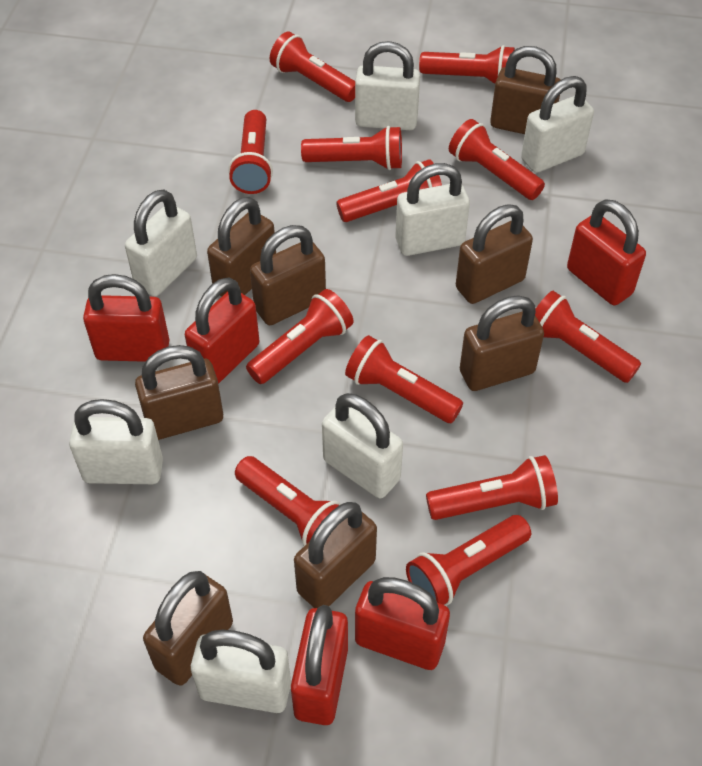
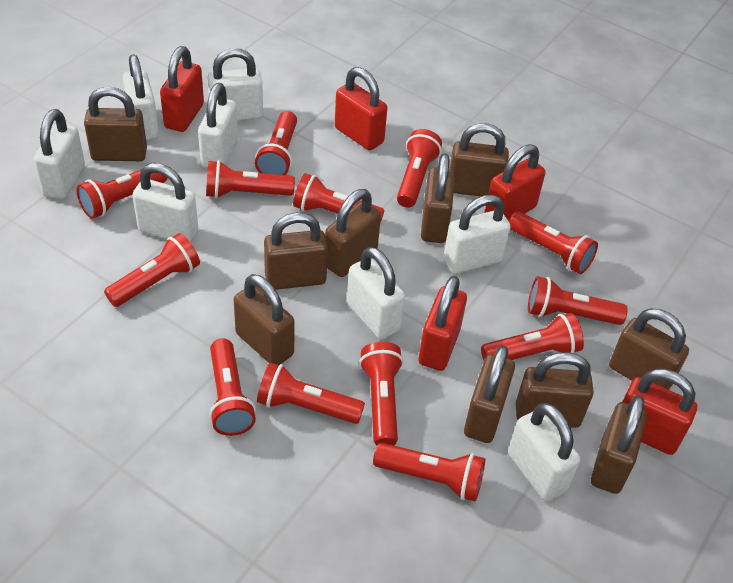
brown padlock: [135,345,223,440] [143,571,233,686] [207,197,276,297] [250,225,326,325] [294,502,377,608] [456,204,533,304] [460,295,544,391] [490,46,561,134] = 8 -> [84,87,147,161] [234,274,295,365] [264,213,328,290] [325,189,381,277] [421,153,455,243] [450,123,509,196] [464,345,515,443] [516,352,594,428] [591,395,647,494] [609,309,689,390] = 10
red flashlight: [228,110,273,194] [235,456,341,546] [246,289,354,384] [270,32,355,102] [301,126,402,170] [336,159,442,222] [345,335,463,423] [406,515,531,605] [419,45,515,84] [426,455,558,520] [449,119,545,200] [535,291,641,383] = 12 -> [76,169,167,219] [104,233,200,307] [206,160,295,198] [209,339,256,436] [255,111,297,175] [257,363,365,424] [293,173,384,223] [359,342,403,445] [373,443,485,502] [397,129,442,208] [481,313,584,360] [509,212,598,274] [528,276,628,325] = 13
white padlock: [69,399,163,484] [125,189,197,296] [191,630,291,713] [322,393,403,498] [355,41,420,130] [395,163,470,256] [521,76,594,173] = 7 -> [34,109,85,199] [123,55,159,141] [132,163,198,243] [198,83,238,168] [207,48,263,121] [347,247,405,340] [444,195,511,274] [508,403,581,502] = 8

